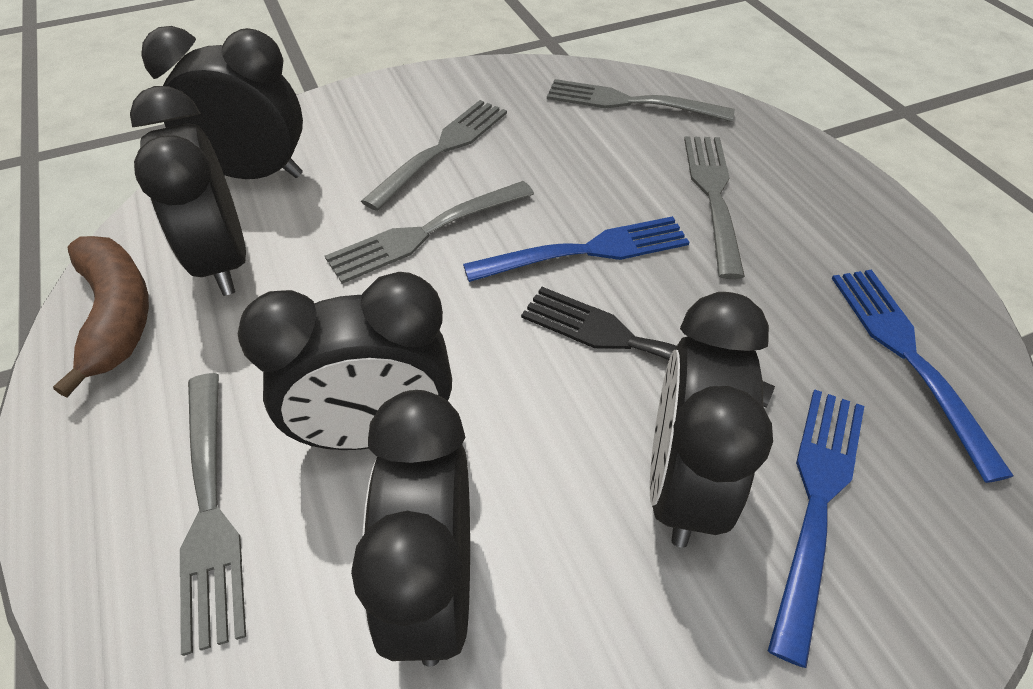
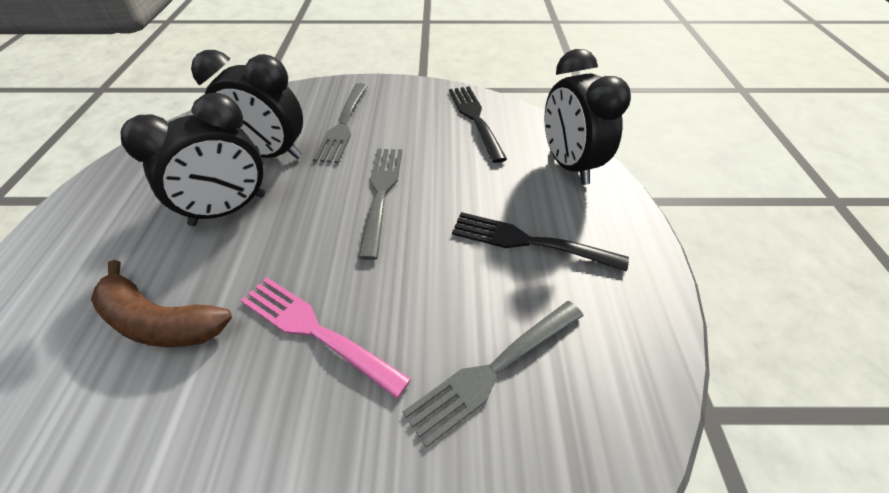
black clock: [130,86,246,296] [141,26,303,179] [238,272,452,450] [351,390,470,667] [650,292,773,548] = 5 -> [120,93,265,226] [191,50,303,159] [544,49,631,185] = 3
black fork: [521,287,775,408] = 1 -> [449,86,507,163] [452,212,629,272] = 2
blue fork: [463,216,690,282] [768,389,864,668] [832,270,1014,483] = 3 -> none = 0
grey fork: [180,373,246,656] [325,181,534,284] [361,100,507,211] [547,79,735,122] [684,136,745,279] = 5 -> [313,83,368,163] [358,149,402,260] [403,301,584,448] = 3
pink fork: none = 0 -> [240,277,411,399] = 1

